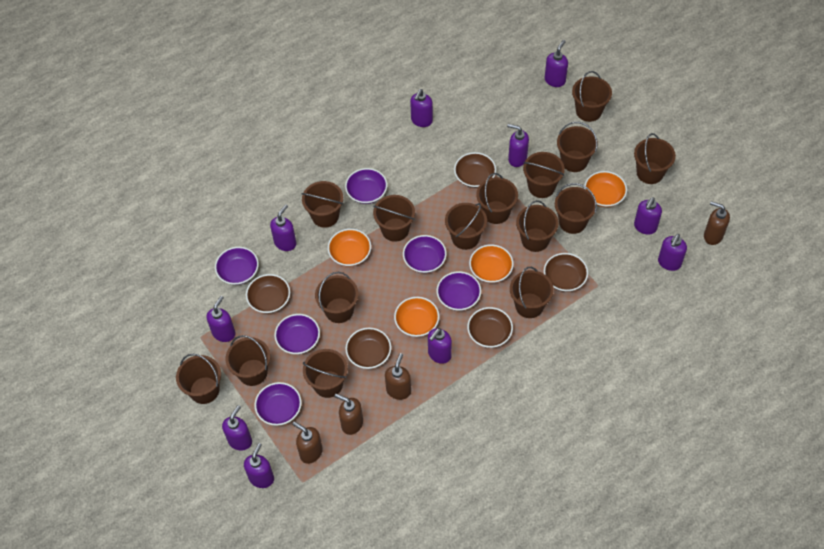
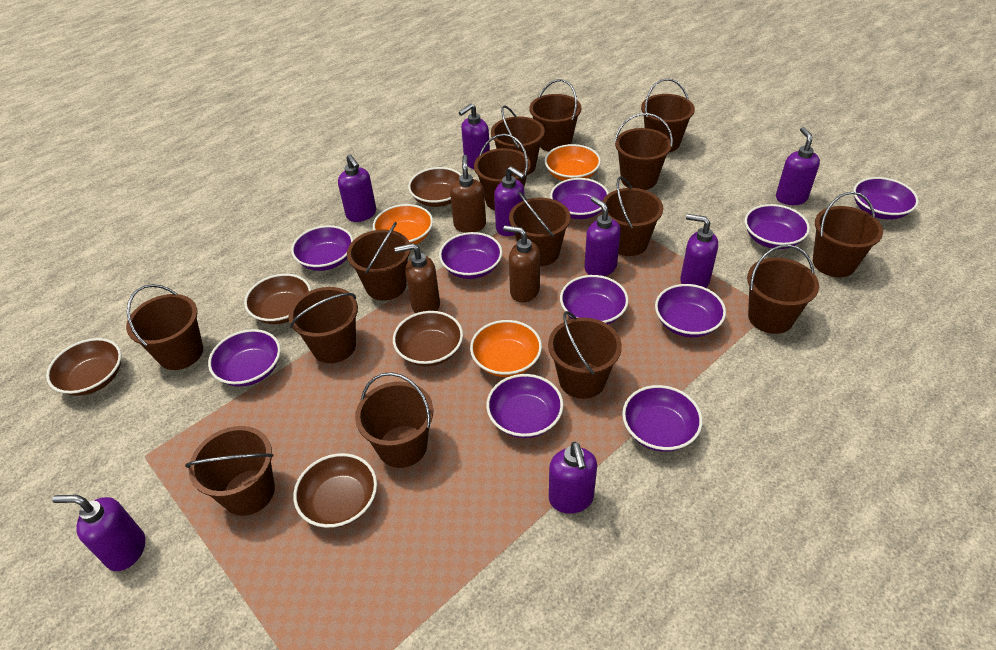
brown soap dispenser: [292,421,323,464] [334,394,363,435] [385,353,411,400] [704,201,730,245] = 4 -> [394,243,440,313] [450,155,486,233] [503,225,540,303] = 3
orange bowl: [328,229,371,267] [394,297,439,337] [469,244,514,283] [584,171,627,207] = 4 -> [373,204,433,245] [470,320,542,377] [545,144,601,181] = 3
purple bowl: [215,247,259,285] [254,382,302,426] [274,314,320,354] [345,168,387,204] [403,235,447,273] [437,271,481,311] = 6 -> [208,329,281,387] [291,225,353,271] [439,232,502,279] [486,374,563,438] [550,178,609,219] [560,275,629,324] [622,385,703,452] [655,284,726,337] [745,204,810,249] [853,177,919,220] = 10
purple soap dispenser: [206,296,236,342] [222,405,252,451] [244,443,274,488] [270,204,297,251] [410,89,433,127] [428,328,452,364] [507,124,529,167] [545,40,568,87] [634,197,662,235] [658,234,687,271] = 10 -> [52,495,145,571] [338,154,376,222] [459,104,490,169] [494,166,525,236] [549,442,597,514] [584,196,621,276] [680,214,718,288] [776,127,820,205] = 8

